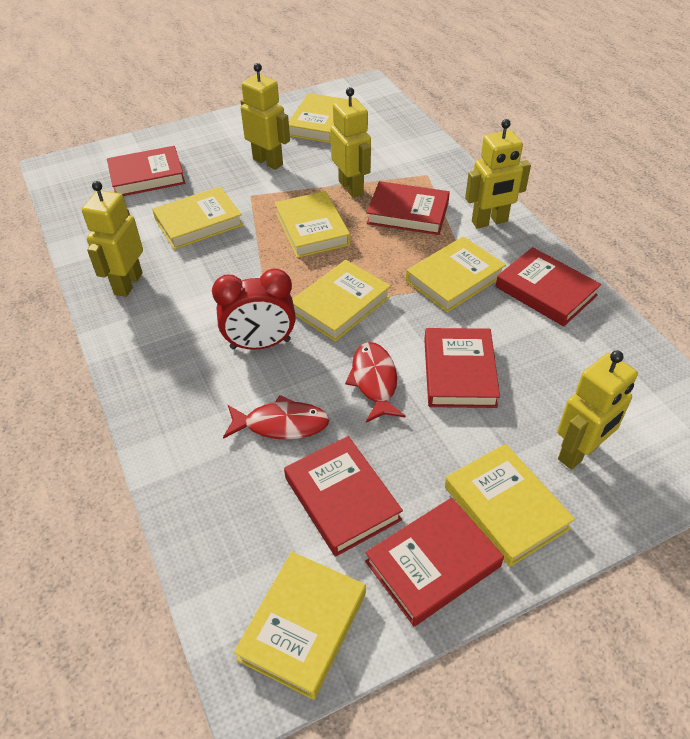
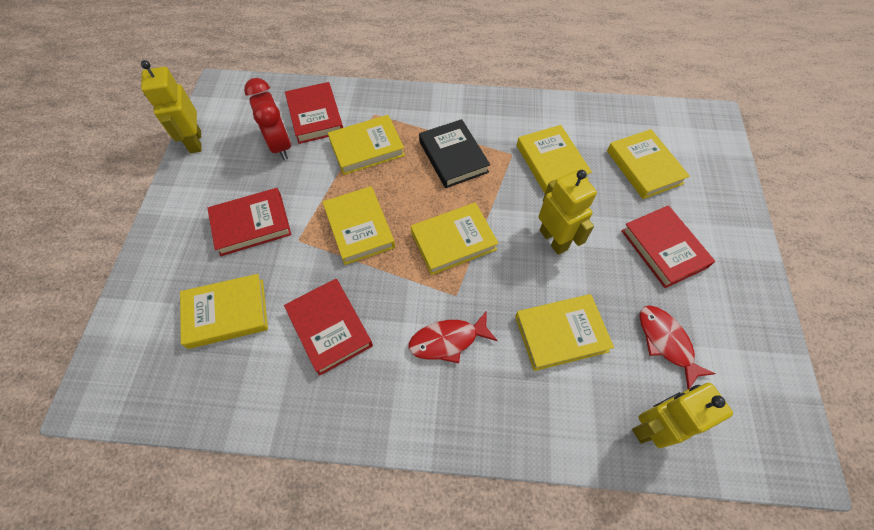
black book: none = 0 -> [419,119,490,188] = 1
red book: [107,146,185,196] [284,436,403,557] [365,497,504,626] [366,181,450,235] [424,328,500,408] [495,247,601,326] = 6 -> [207,188,291,256] [284,279,373,376] [285,82,343,144] [621,205,715,288] = 4
yellow robot: [82,181,143,297] [241,63,290,170] [330,87,371,198] [465,119,531,229] [557,350,638,470] = 5 -> [141,60,202,153] [539,170,597,255] [632,383,733,448] = 3

